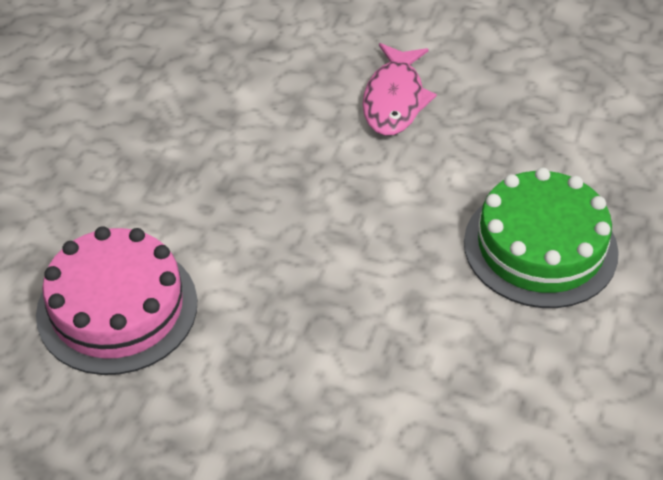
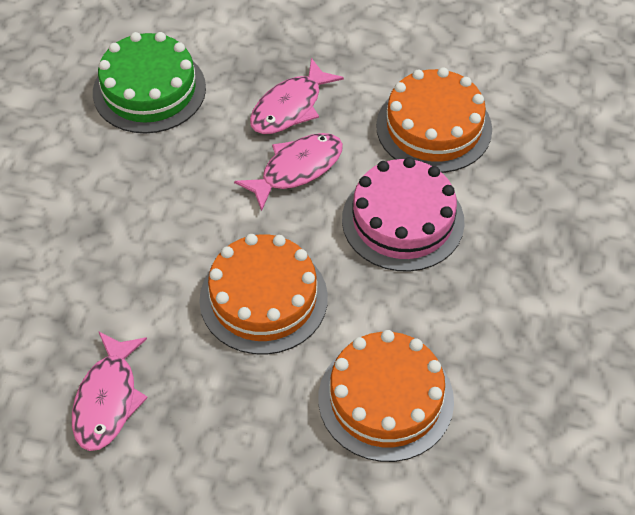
orange cake: none = 0 -> [199,234,328,355] [318,330,454,462] [376,67,492,173] = 3
pink fish: [363,43,437,136] = 1 -> [72,331,148,451] [234,133,343,211] [250,58,344,134] = 3

